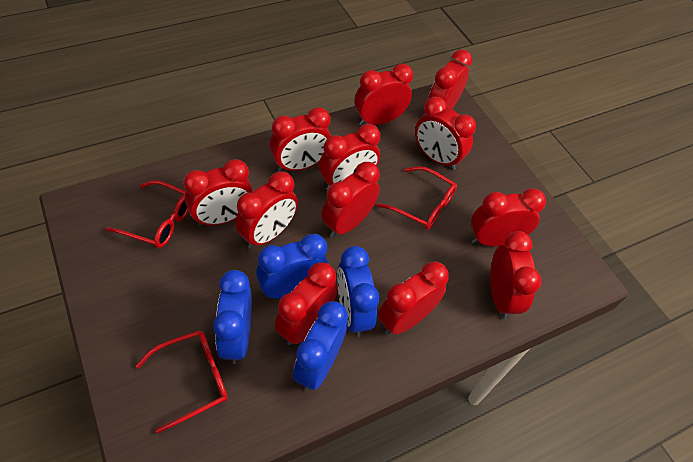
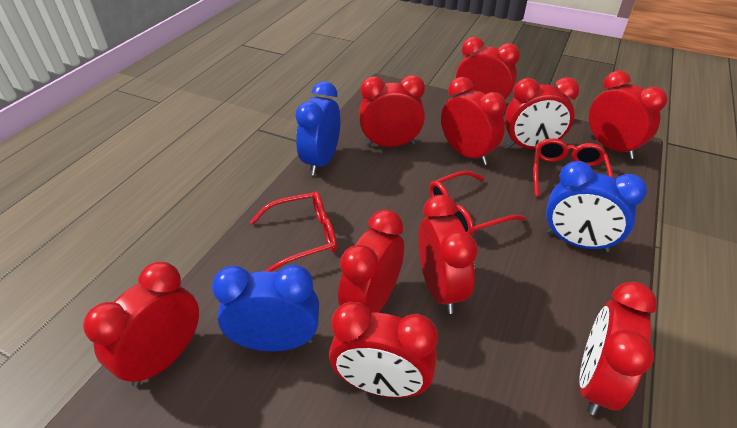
blue clock: [213,270,252,364] [256,234,329,299] [293,301,348,391] [337,246,379,337] = 4 -> [212,265,319,351] [295,81,340,175] [546,161,647,252] = 3
red clock: [183,159,254,226] [235,171,298,249] [270,107,331,172] [275,262,338,345] [319,124,380,190] [321,162,380,238] [355,63,413,126] [378,262,449,335] [415,96,476,170] [428,49,472,110] [471,189,546,246] [490,231,541,320] = 12 -> [83,262,199,387] [329,302,438,398] [338,210,404,313] [359,75,425,147] [418,195,478,314] [441,77,506,165] [456,37,520,100] [504,77,580,149] [579,282,657,415] [589,70,668,159] = 10

